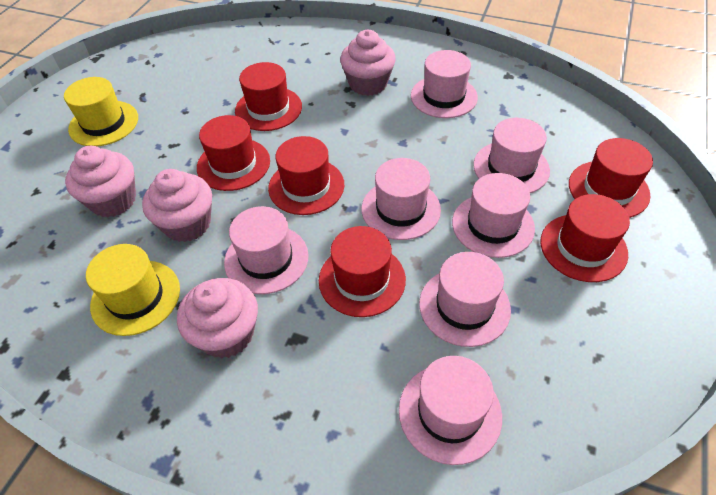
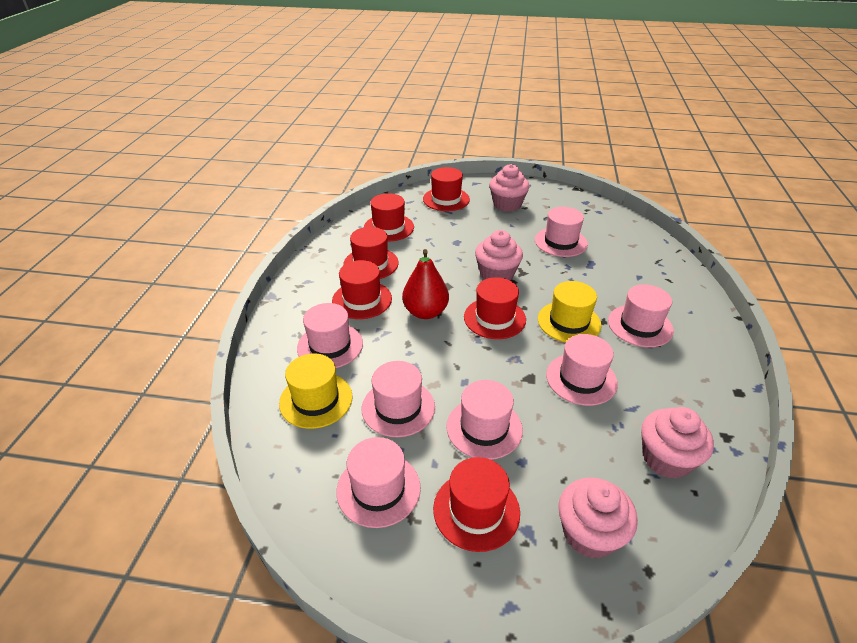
red pear: none = 0 -> [402,249,449,319] = 1

